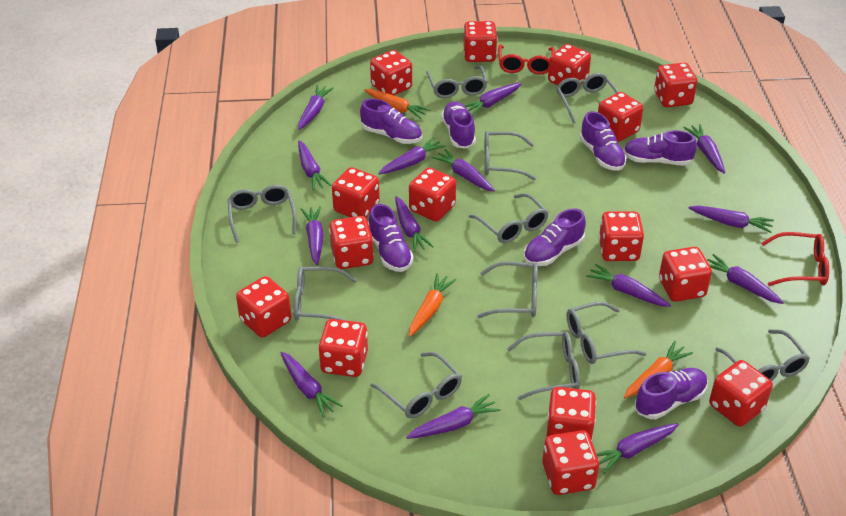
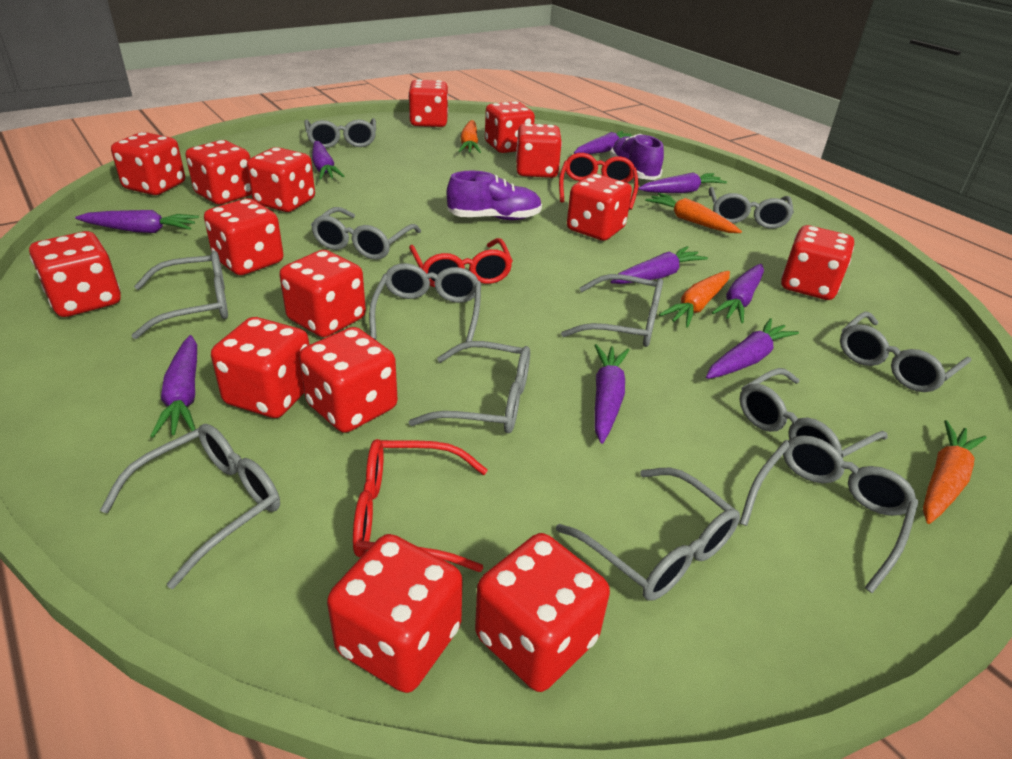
grey glasses: [228,185,297,243] [294,266,357,321] [370,352,462,418] [426,65,488,98] [469,193,549,243] [477,261,538,318] [484,131,536,180] [507,331,580,400] [556,73,618,124] [567,301,646,364] [715,329,810,381] = 11 -> [100,424,280,589] [132,251,228,339] [304,118,376,148] [311,207,421,260] [369,263,481,342] [409,341,530,433] [556,468,740,601] [561,274,663,347] [709,187,794,229] [739,368,888,458] [739,435,918,593] [840,312,971,392] = 12
orange carrot: [364,89,431,119] [409,273,456,337] [624,341,693,398] = 3 -> [459,120,481,153] [645,193,742,233] [659,271,730,328] [923,420,987,524] = 4
purple carrot: [280,352,343,418] [298,85,334,130] [298,141,332,191] [301,206,324,265] [378,137,446,174] [395,196,434,252] [406,394,501,439] [432,149,495,192] [464,83,522,116] [586,264,671,307] [596,423,679,474] [683,124,725,174] [689,206,774,233] [707,254,784,304] = 14 -> [75,210,199,233] [150,335,197,438] [312,141,344,179] [574,131,633,154] [594,344,629,444] [611,246,708,284] [638,172,727,193] [706,318,799,379] [712,264,764,323] = 9
purple shoe: [360,98,422,144] [369,204,413,272] [441,101,476,149] [524,208,586,266] [580,111,627,171] [623,130,697,166] [635,368,708,419] = 7 -> [447,171,542,220] [610,134,664,180] = 2
red glasses: [498,45,555,75] [761,232,829,286] = 2 -> [353,439,488,572] [409,238,513,287] [559,153,639,210] = 3

